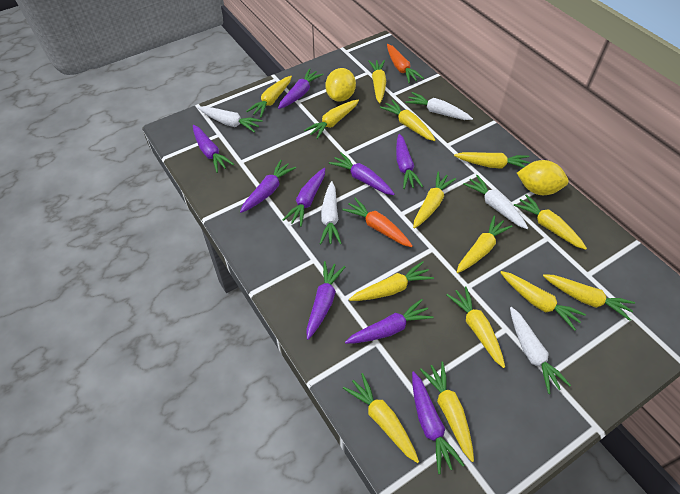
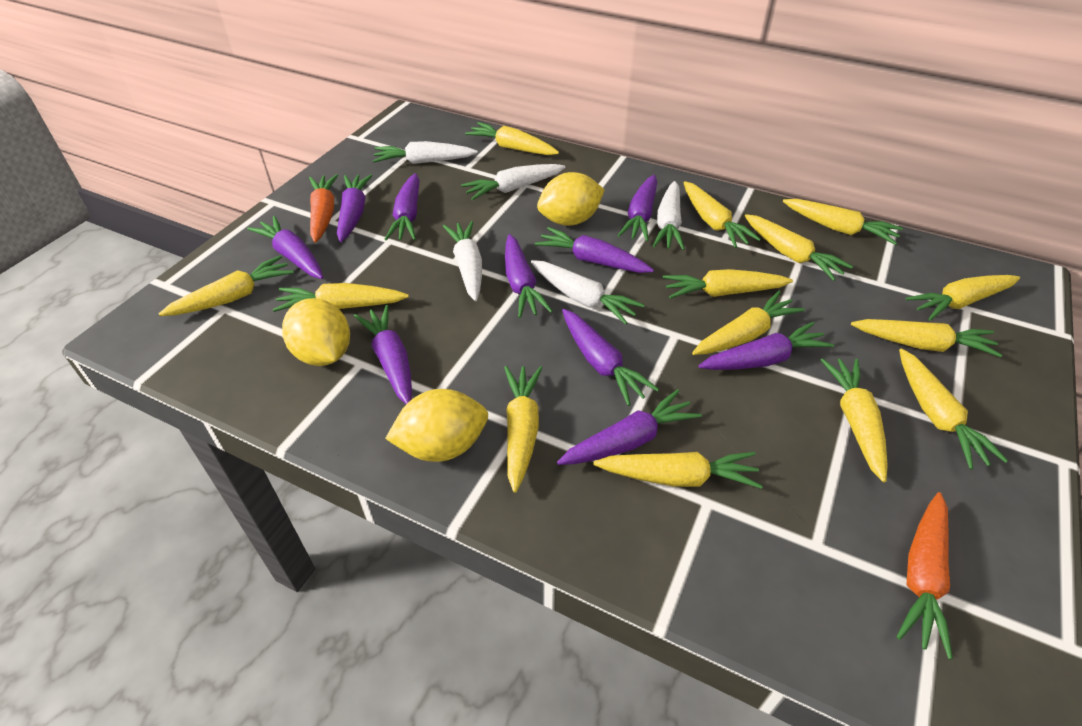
purple carrot: [193,125,234,173] [240,160,296,213] [278,68,324,109] [283,168,325,227] [306,261,345,340] [329,152,395,195] [345,299,434,344] [396,134,423,189] [412,371,464,474] = 9 -> [247,216,323,279] [337,174,373,242] [354,305,412,404] [385,173,420,240] [505,234,553,318] [535,227,654,273] [557,389,702,465] [562,309,659,406] [617,175,657,242] [698,322,834,370] = 10
yellow lemon: [325,68,356,102] [517,160,569,195] = 2 -> [282,298,350,366] [385,389,488,462] [537,172,605,226] = 3

